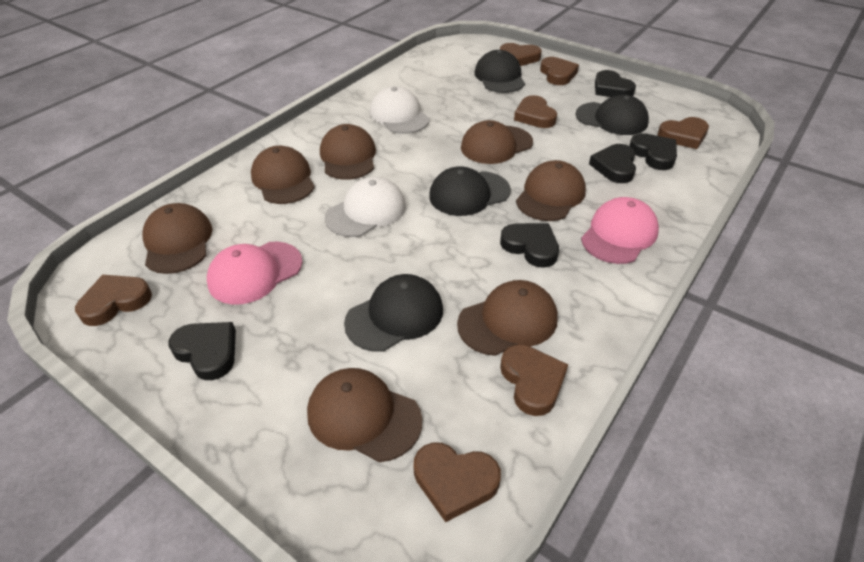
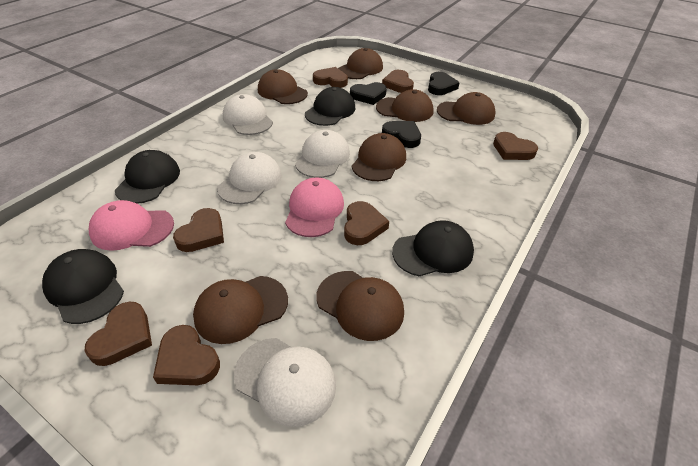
black heart: [168,322,236,380] [500,223,559,268] [589,144,636,183] [595,70,636,97] [629,133,677,170] = 5 -> [350,82,387,105] [382,121,421,148] [428,72,460,95] = 3
white cap: [325,177,406,237] [370,86,430,134] = 2 -> [217,152,282,204] [223,94,273,135] [234,338,336,427] [295,130,350,178] = 4

